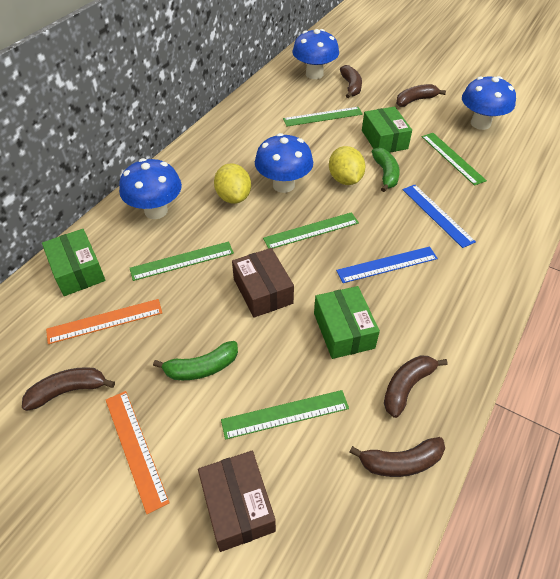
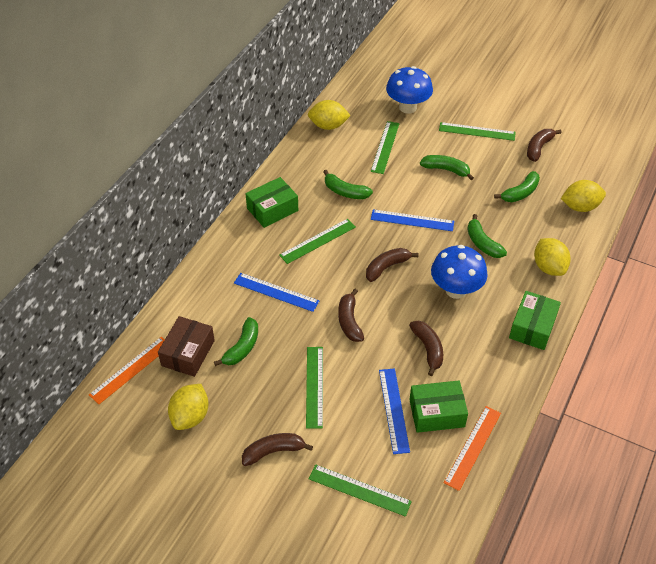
blue mushroom: [119,158,182,219] [255,133,313,193] [292,29,339,79] [462,76,516,130] = 4 -> [386,66,433,114] [431,245,488,299] = 2
blue ruler: [336,247,438,283] [403,184,476,248] = 2 -> [234,273,319,312] [371,209,454,231] [379,368,410,454] = 3
brown box: [198,451,276,552] [232,248,294,318] = 2 -> [158,316,215,377] = 1
green banana: [153,341,238,380] [372,147,400,192] = 2 -> [214,317,258,366] [323,170,373,199] [420,155,474,180] [467,214,507,258] [494,171,540,202] = 5
yellow lemon: [214,163,251,204] [329,146,365,185] = 2 -> [168,384,209,430] [308,100,351,130] [534,238,571,276] [561,180,606,212] = 4

